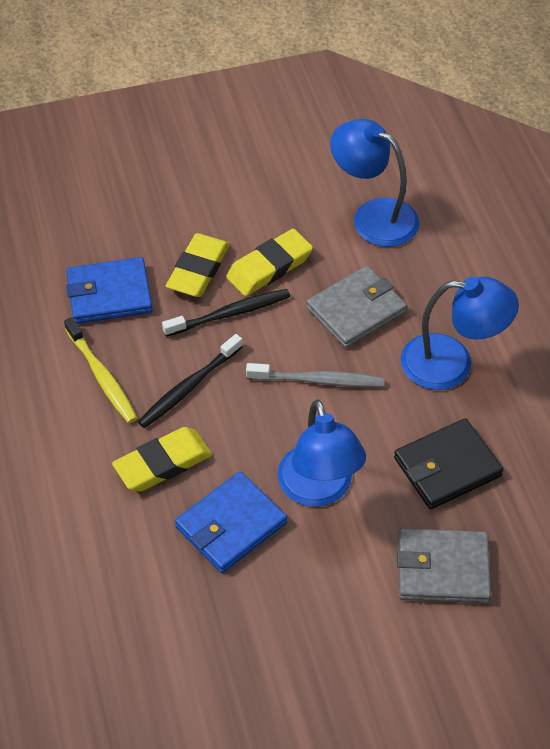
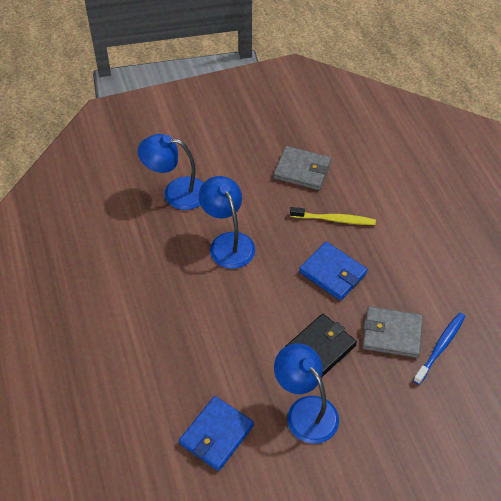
black toothbrush: [138,334,243,428] [162,289,290,337] = 2 -> none = 0
blue toothbrush: none = 0 -> [413,313,465,385] = 1
grey toothbrush: [246,363,384,387] = 1 -> none = 0
yellow eraser: [112,427,212,492] [166,233,230,297] [226,229,313,296] = 3 -> none = 0

